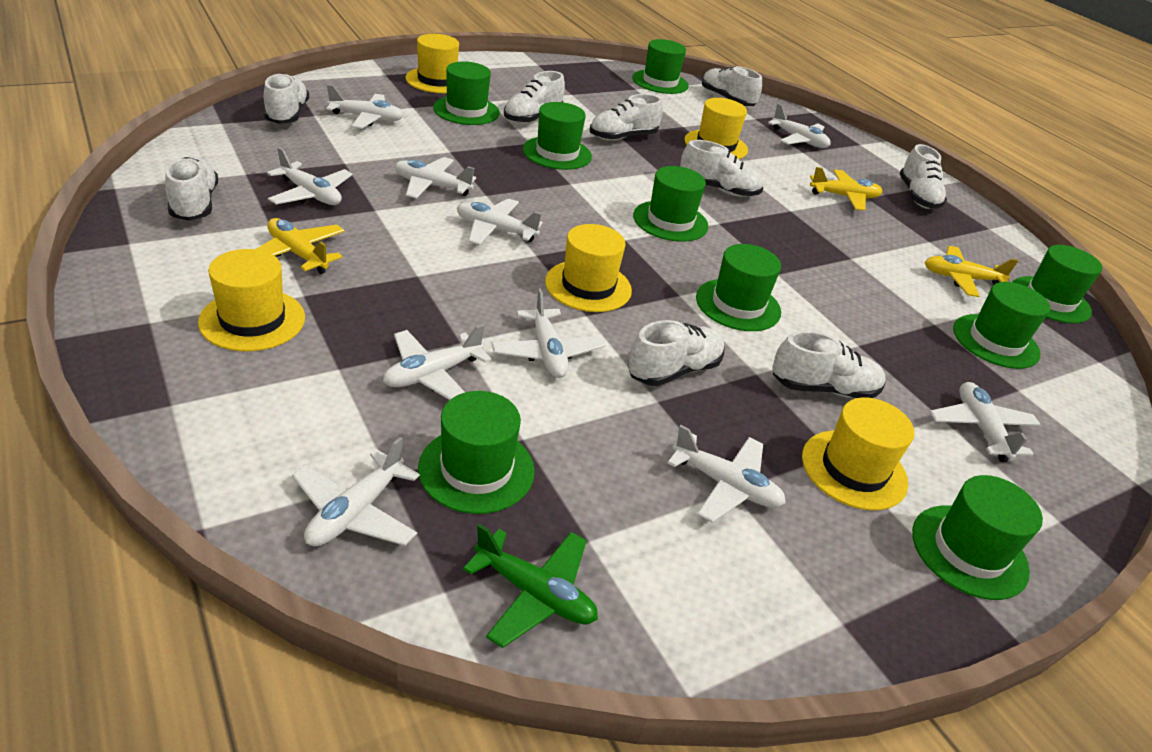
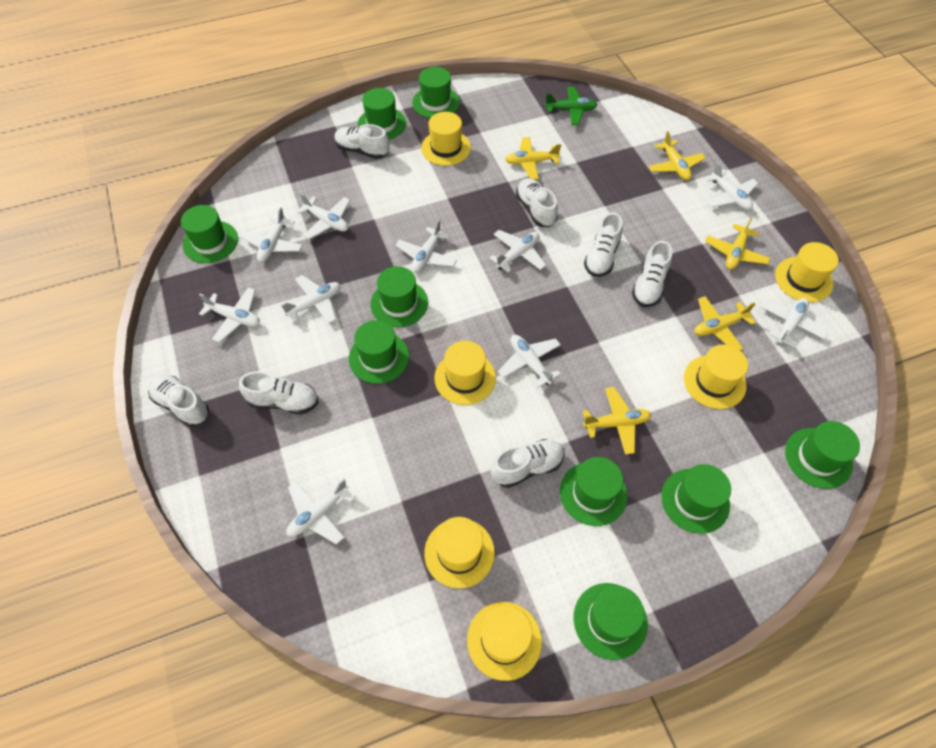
white shoe: [165,156,218,221] [264,73,309,124] [504,71,565,124] [589,94,663,141] [628,320,725,386] [680,140,763,197] [702,66,762,106] [772,331,886,398] [899,144,947,209] = 9 -> [148,374,209,427] [239,371,318,415] [335,124,390,159] [491,439,565,488] [516,178,558,227] [584,212,623,277] [632,241,672,307] = 7
yellow hat: [198,249,305,351] [405,34,459,93] [545,224,632,312] [684,98,748,159] [802,397,914,510] = 5 -> [421,112,471,166] [424,517,495,588] [434,341,496,405] [467,602,542,681] [684,345,748,409] [775,242,839,302] = 6
yellow plane: [256,218,345,274] [810,167,883,211] [925,246,1018,297] = 3 -> [505,137,561,180] [583,387,651,455] [649,131,705,180] [694,296,756,350] [705,217,770,270] = 5

